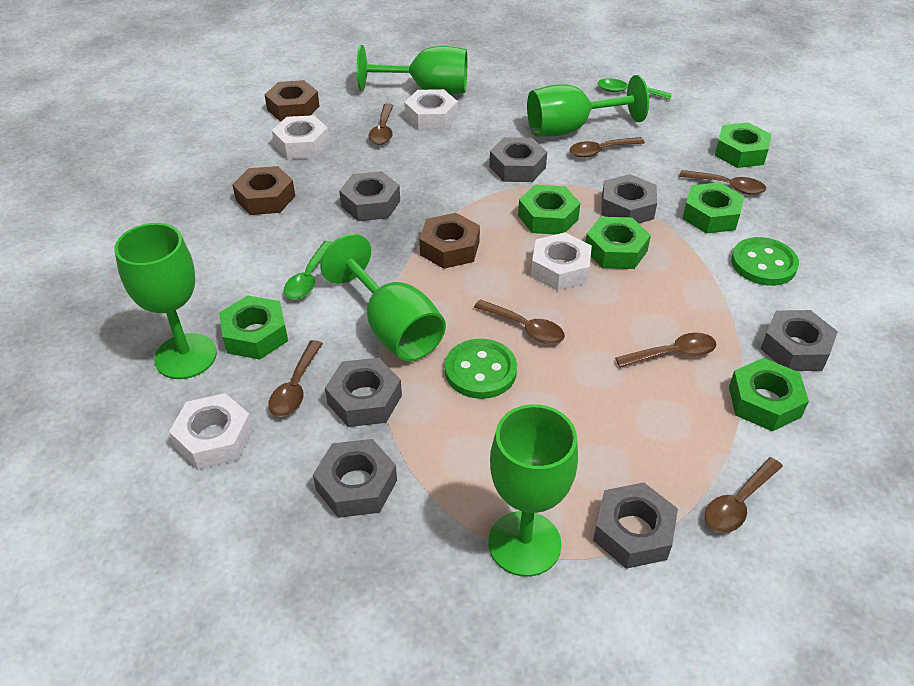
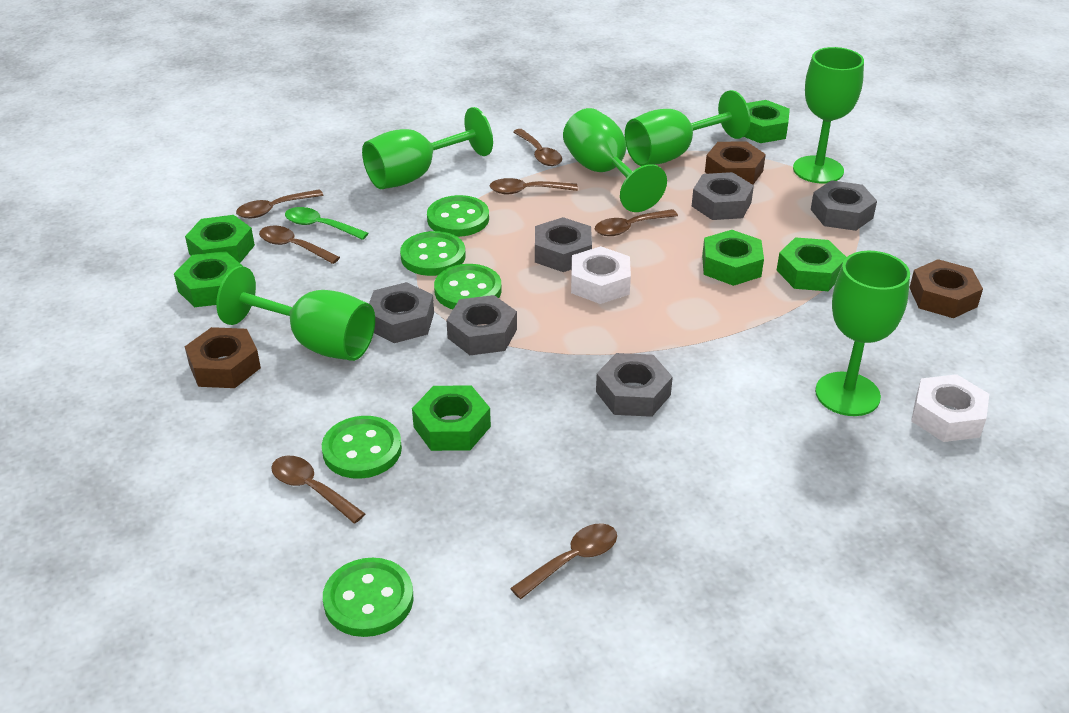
green button: [445,338,517,399] [731,237,799,286] = 2 -> [322,416,402,479] [323,558,414,637] [400,231,466,276] [427,195,489,237] [434,264,502,309] = 5
green goblet: [115,223,217,379] [320,234,446,361] [357,45,467,94] [488,404,578,577] [527,75,649,136] = 5 -> [216,266,375,361] [362,107,493,189] [563,108,667,212] [625,90,750,166] [793,47,864,183] [815,251,910,416] = 6
green spoon: [284,241,333,300] [597,78,672,99] = 2 -> [285,207,369,240] = 1
grey nut: [313,439,397,518] [325,358,402,427] [339,171,400,221] [489,137,547,182] [593,482,678,569] [601,174,657,224] [761,310,838,371] = 7 -> [369,282,434,343] [446,295,517,355] [535,217,592,272] [596,353,673,417] [692,172,754,220] [811,180,877,231] = 6
white nut: [169,393,253,470] [272,115,330,159] [404,89,458,130] [531,232,592,291] = 4 -> [571,246,631,304] [911,374,989,442] = 2

